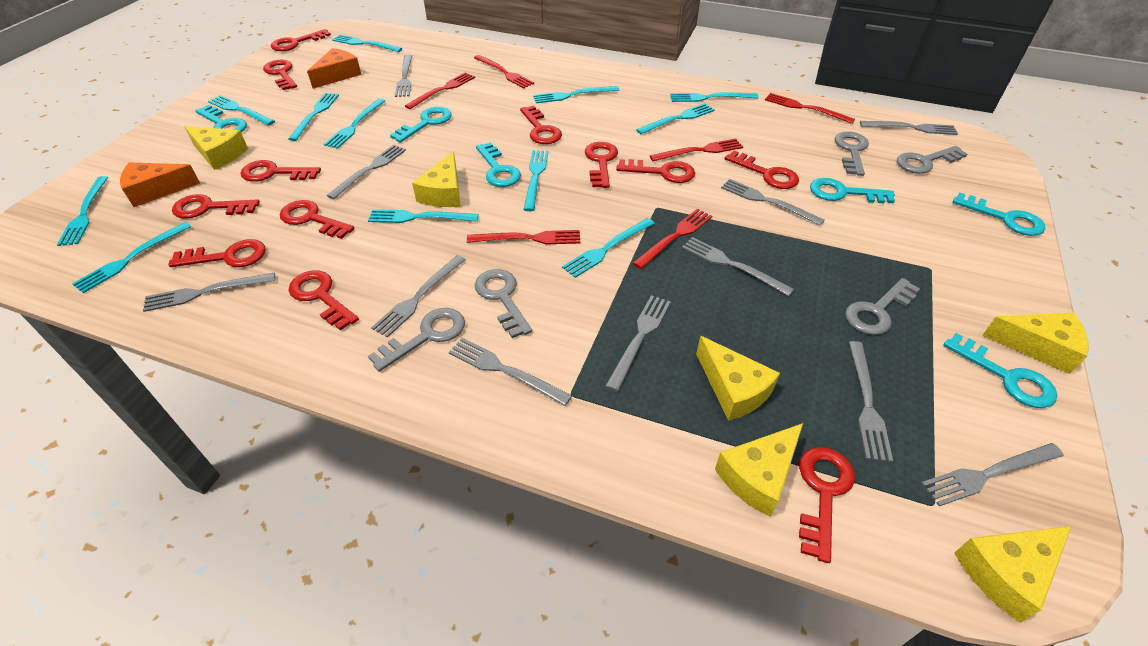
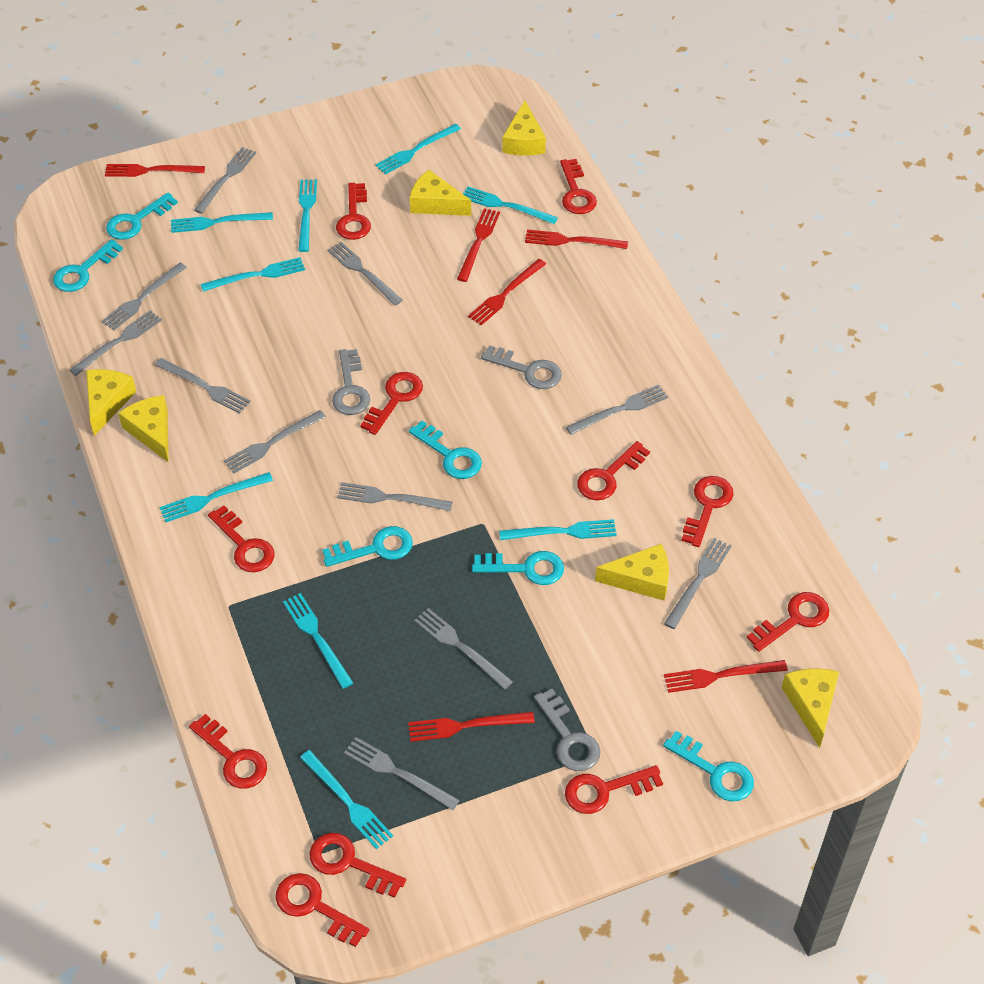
grey key: [368,308,465,372] [475,269,532,338] [835,132,869,176] [845,278,920,335] [897,146,967,174] = 5 -> [332,349,370,415] [481,345,562,389] [534,689,601,771] = 3
orange cheese: [120,163,200,207] [307,48,362,89] = 2 -> none = 0
red key: [168,239,266,267] [172,194,260,219] [241,160,321,182] [263,60,297,90] [271,29,331,51] [280,200,355,239] [288,270,359,331] [520,106,562,144] [585,142,618,188] [616,159,695,183] [724,151,799,189] [799,447,855,563] = 12 -> [189,714,267,789] [208,505,274,572] [276,873,369,947] [309,833,406,898] [336,183,371,240] [360,372,423,435] [560,159,597,214] [565,765,663,814] [577,441,650,500] [682,476,734,547] [747,592,829,652] = 11
turquoise fork: [57,176,108,246] [72,222,192,293] [208,95,275,126] [288,93,339,141] [324,99,385,149] [332,35,402,52] [368,209,479,223] [523,150,548,211] [533,86,619,103] [562,218,655,278] [636,103,715,134] [670,92,759,102] = 12 -> [160,472,273,522] [171,212,273,233] [201,257,305,291] [283,593,353,689] [298,179,317,252] [300,750,393,849] [376,124,461,175] [463,187,558,224] [499,519,616,540] = 9

